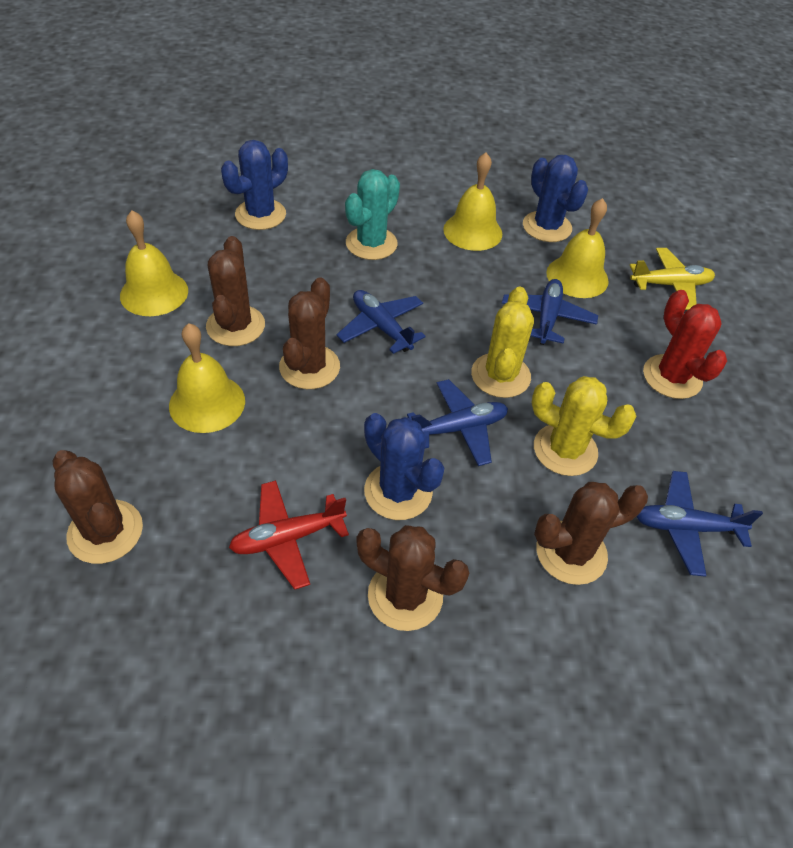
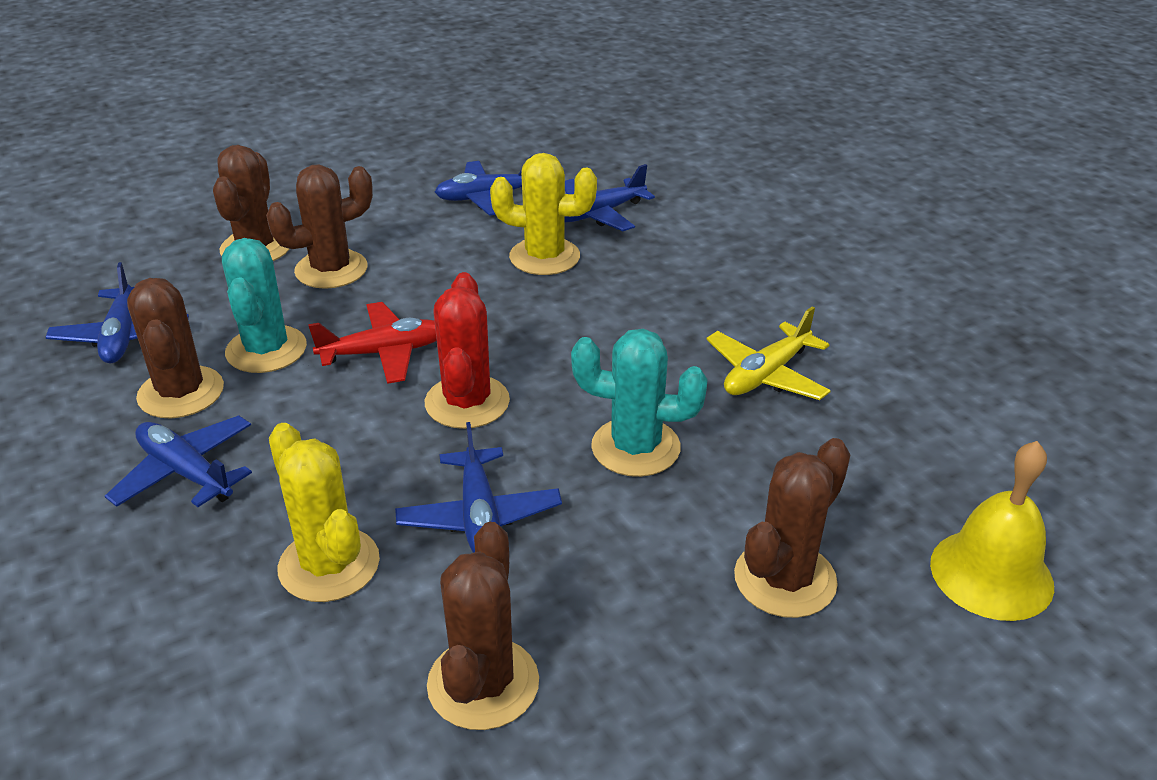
blue cactus: [221,140,288,230] [364,413,444,520] [523,155,588,242] = 3 -> none = 0
blue plane: [336,290,426,354] [407,379,508,466] [502,279,598,345] [637,471,763,577] = 4 -> [45,262,189,363] [105,416,252,507] [395,422,562,553] [435,156,532,216] [565,164,655,231] = 5
turquoise cactus: [345,169,400,260] = 1 -> [222,238,307,373] [571,329,708,477] = 2
yellow bell: [120,211,188,316] [169,323,245,433] [443,152,502,251] [546,198,609,298] = 4 -> [930,441,1054,621] = 1

